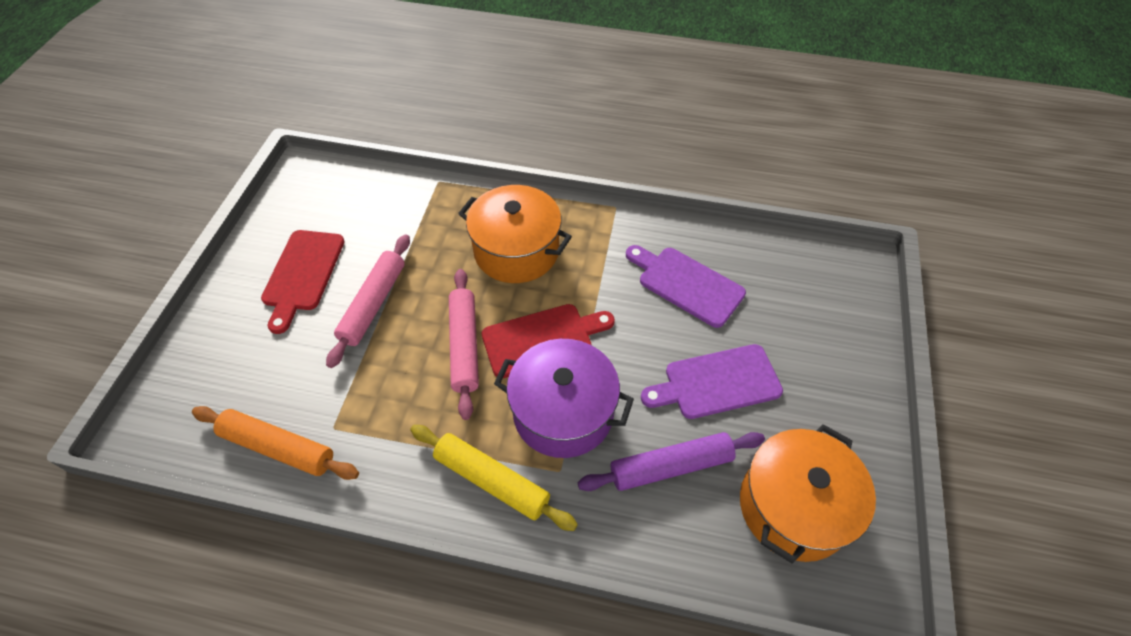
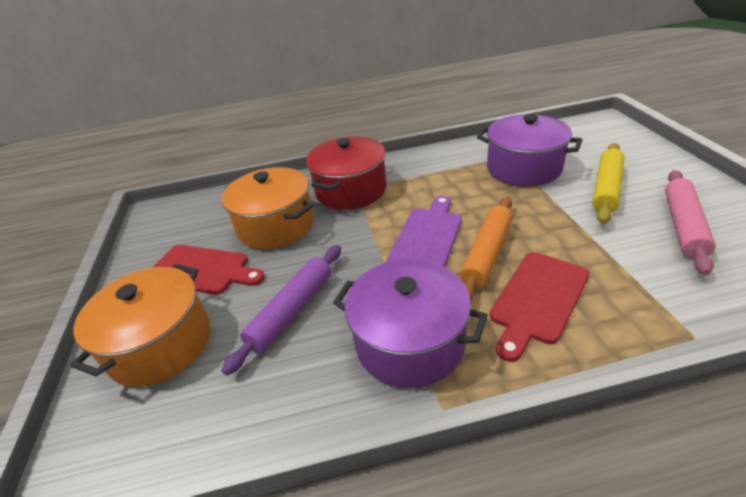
pink rolling pin: [326,234,410,368] [449,269,479,420] = 2 -> [665,170,716,275] = 1
purple cutting board: [626,245,746,328] [641,344,783,419] = 2 -> [387,196,462,267] = 1
purple pot: [494,339,634,458] = 1 -> [333,259,488,388] [477,114,582,187] = 2
red pot: none = 0 -> [306,136,387,210] = 1

